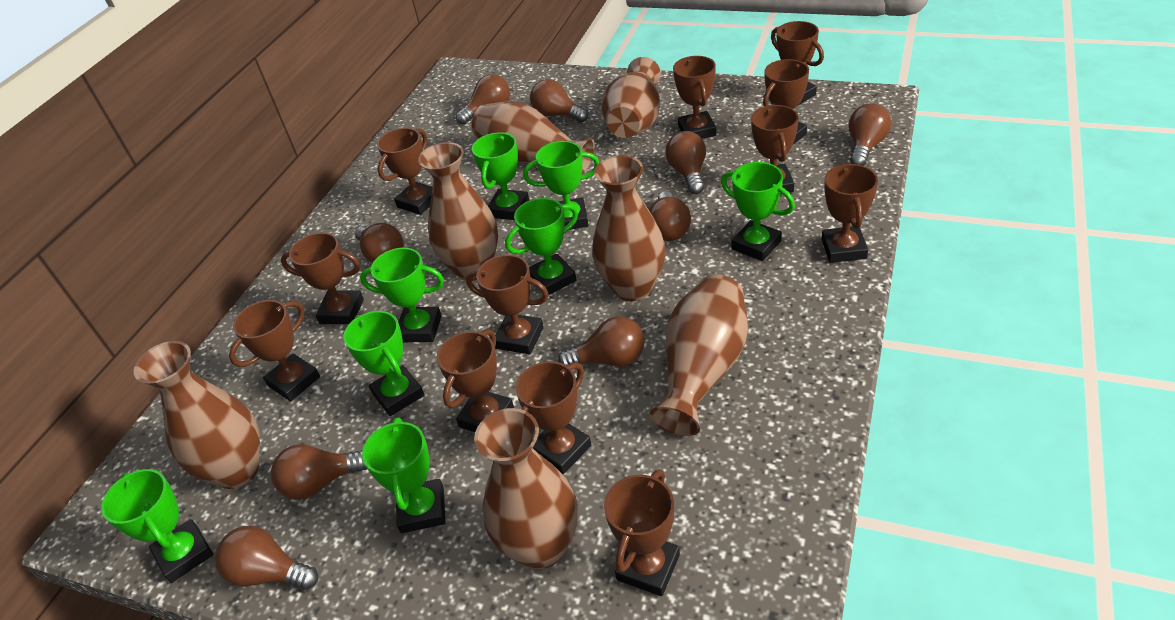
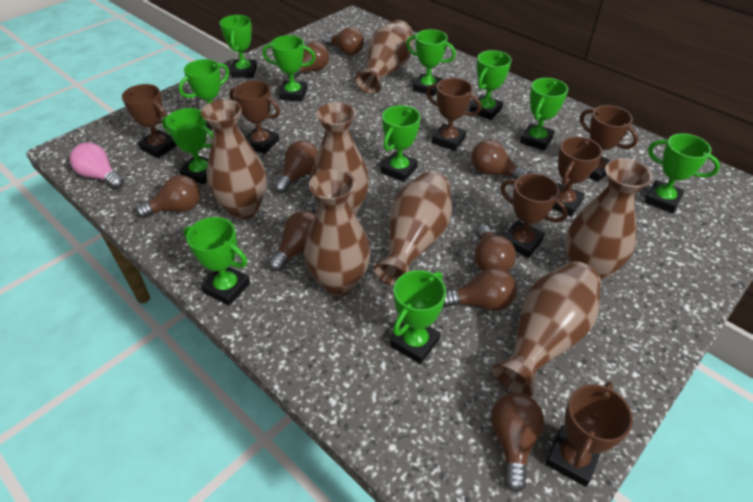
brown trophy: [229,300,320,402] [280,232,364,324] [377,128,433,215] [437,329,514,432] [466,255,549,354] [515,361,591,474] [604,469,680,596] [673,56,716,139] [751,105,799,193] [763,59,809,145] [771,21,824,105] [822,164,878,263] = 12 -> [122,84,177,158] [229,81,280,154] [426,78,481,151] [500,173,568,258] [545,381,633,487] [552,136,602,217] [580,105,638,182] = 7
green trophy: [101,469,213,583] [343,311,424,416] [360,248,444,342] [362,418,446,533] [472,132,529,220] [505,198,578,295] [523,141,599,230] [721,162,795,261] = 8 -> [162,108,213,185] [178,59,229,130] [183,217,250,306] [220,15,257,78] [262,35,316,101] [381,105,421,182] [390,270,446,364] [406,29,456,96] [470,50,512,120] [520,78,568,151] [644,134,720,213] = 11
pink light bulb: none = 0 -> [70,143,124,189] = 1

